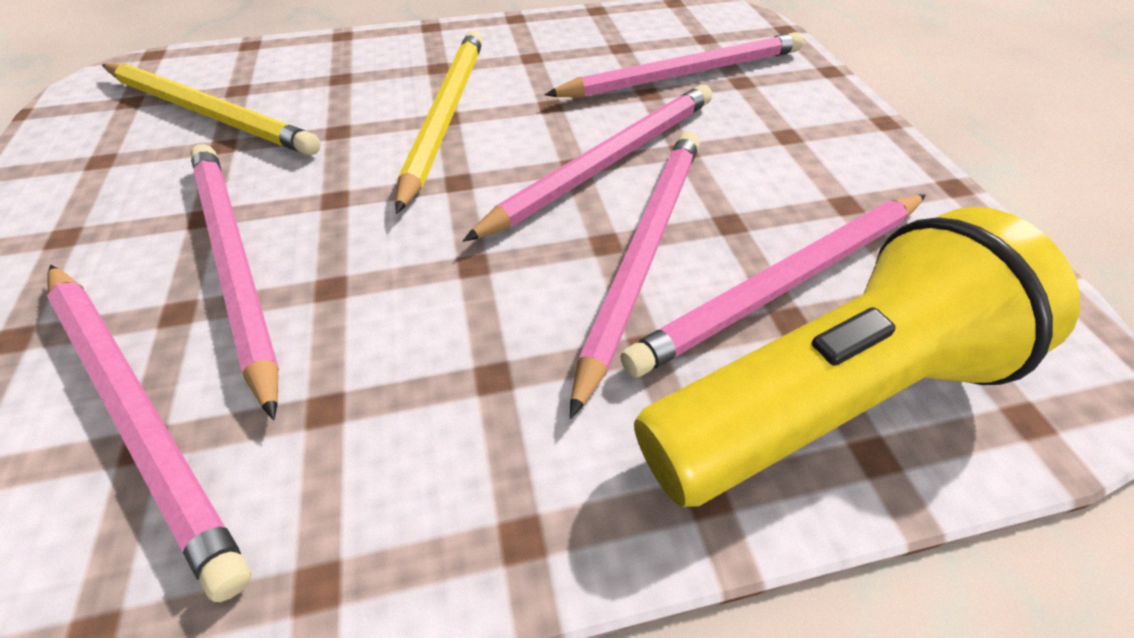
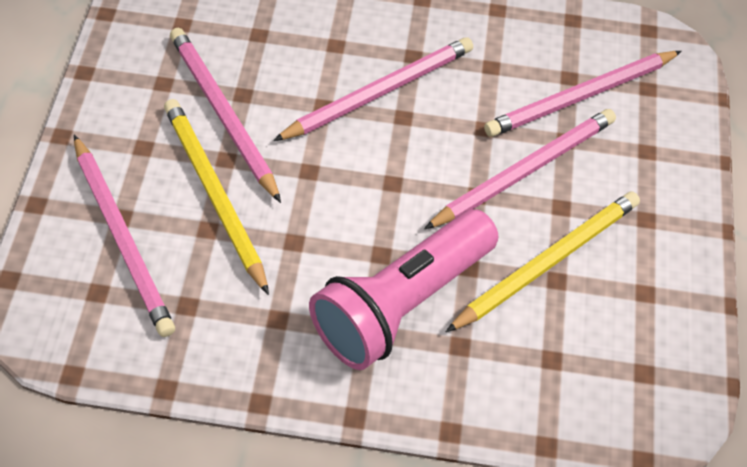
pink flashlight: none = 0 -> [309,209,498,370] = 1
pink pencil: [47,265,251,602] [190,144,279,420] [463,84,712,242] [544,32,804,98] [570,131,700,419] [620,194,926,377] = 6 -> [74,135,175,337] [170,28,281,203] [273,37,473,141] [424,109,616,229] [484,51,681,137] = 5
yellow flashlight: [634,207,1080,507] = 1 -> none = 0

